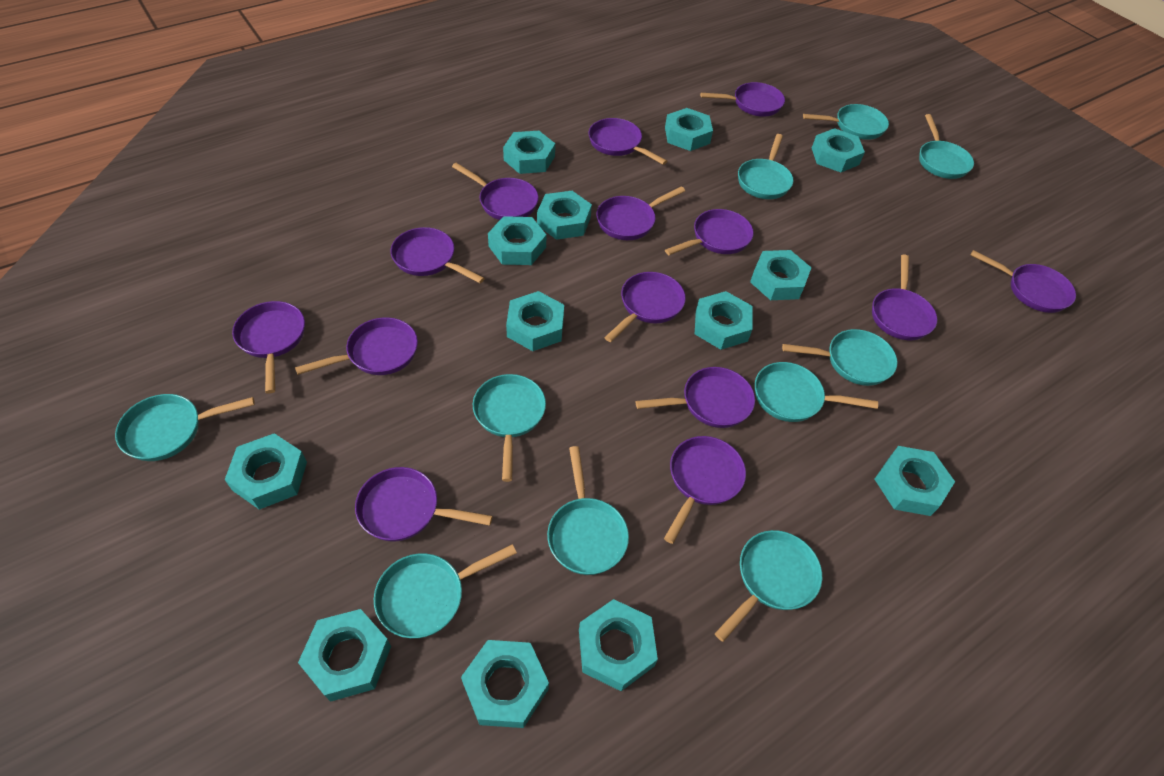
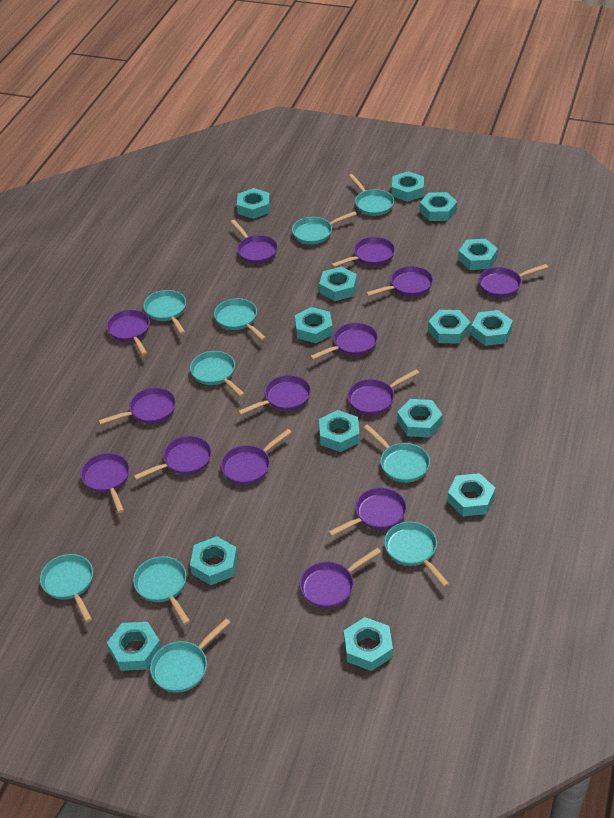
turquoise nut: [225,433,307,510] [298,609,391,702] [461,640,549,728] [488,216,546,265] [503,131,555,174] [506,291,564,351] [537,191,592,240] [579,599,658,691] [665,108,713,151] [695,291,753,350] [750,250,812,300] [812,128,865,172] [875,446,955,516] = 13 -> [107,622,161,671] [190,536,238,585] [237,188,270,219] [295,307,333,343] [319,266,357,301] [319,410,360,452] [344,617,393,671] [392,171,424,202] [397,399,443,438] [420,192,457,221] [428,310,470,344] [447,473,495,516] [458,239,498,270] [471,310,513,346] = 14

